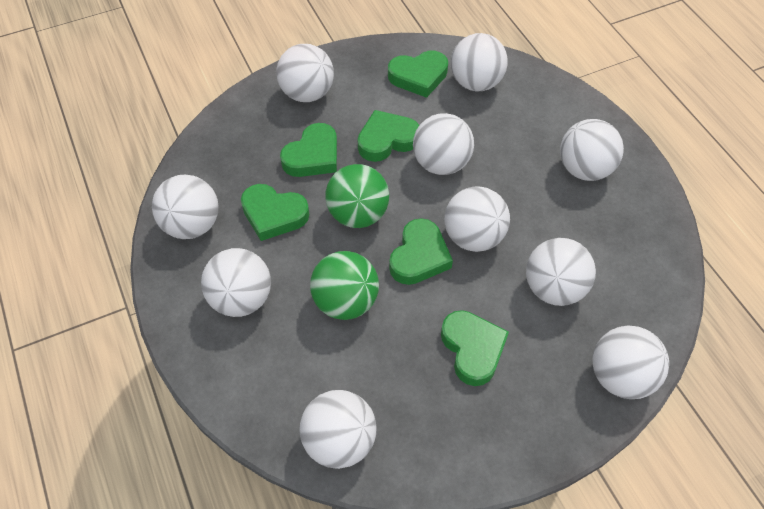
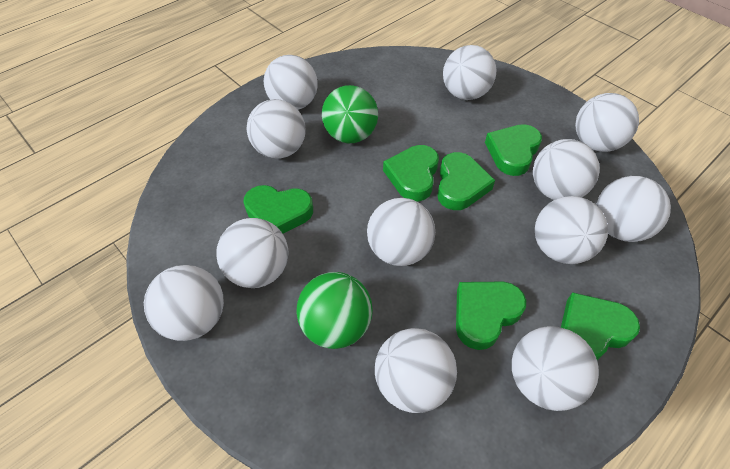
white ball: [152,175,219,239] [201,248,271,317] [277,44,334,102] [299,390,377,469] [413,113,474,175] [444,186,510,252] [451,33,508,91] [526,238,596,306] [560,119,624,181] [593,325,669,399] = 10 -> [144,265,224,341] [216,218,288,288] [247,99,306,159] [264,55,318,110] [367,198,435,266] [375,328,457,413] [443,45,497,100] [512,326,599,411] [533,139,600,200] [535,196,608,264] [575,93,639,152] [596,176,671,242] = 12

